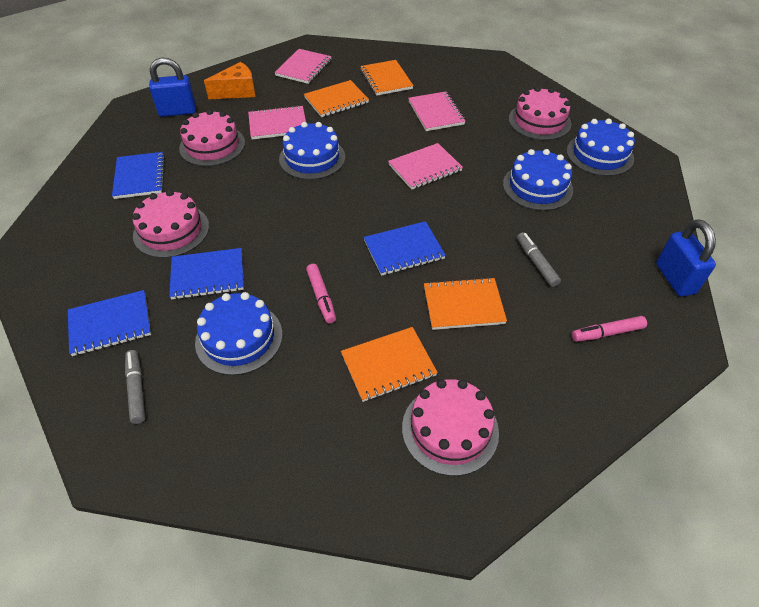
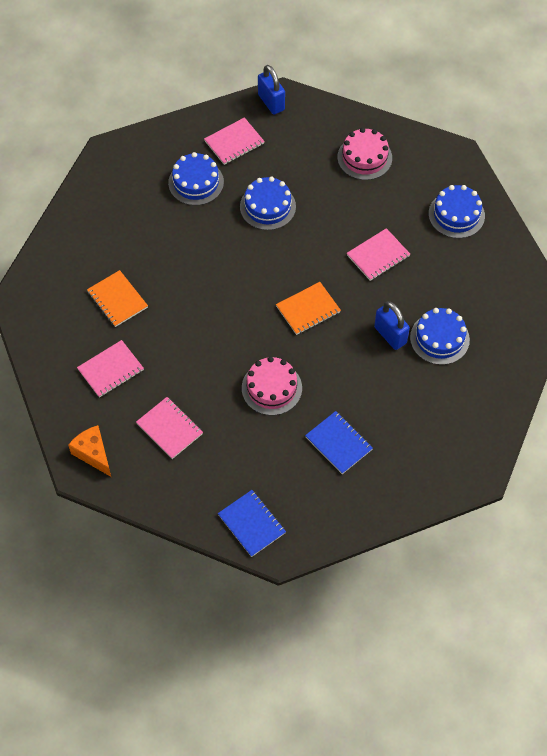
blue notebook: [68,290,151,356] [112,152,165,199] [169,248,244,300] [364,221,446,276] = 4 -> [218,490,286,557] [305,411,373,474] = 2
grey marker: [125,350,146,424] [517,232,561,287] = 2 -> none = 0
orange notebook: [304,80,369,117] [341,327,438,402] [360,60,414,96] [424,277,507,330] = 4 -> [87,270,148,327] [276,282,341,335] = 2
pink cake: [132,190,209,258] [179,109,245,166] [402,379,499,476] [508,87,571,140] = 4 -> [242,356,302,415] [337,128,392,180] = 2
pink marker: [306,264,336,323] [572,316,647,342] = 2 -> none = 0

